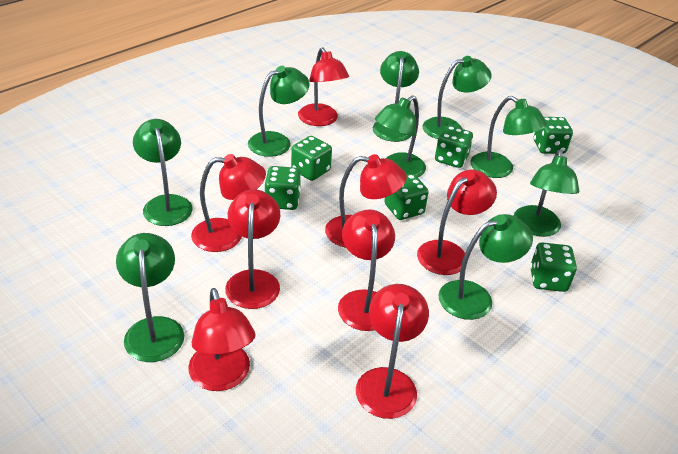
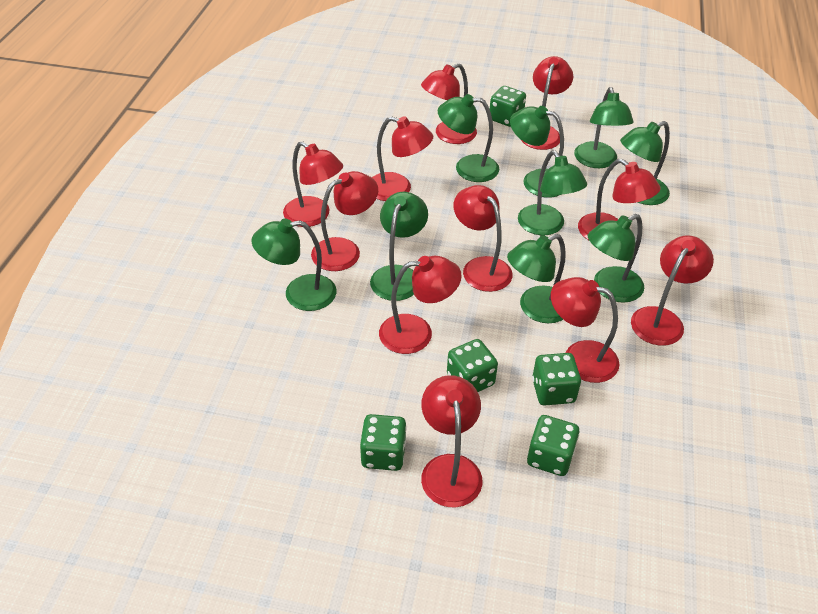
green dice: [265,166,301,210] [291,136,332,181] [385,174,429,220] [435,126,473,168] [530,242,577,292] [534,117,573,154] = 6 -> [360,414,407,471] [447,339,498,392] [490,86,526,127] [527,415,579,476] [532,353,581,406] = 5
red lamp: [188,288,255,391] [191,154,266,252] [225,189,280,309] [298,47,349,126] [325,154,407,248] [338,209,395,331] [356,284,429,419] [417,170,497,275] = 8 -> [283,141,343,227] [311,171,378,271] [372,116,433,201] [379,256,462,354] [421,63,477,144] [421,375,483,507] [453,185,513,292] [521,56,573,150] [551,277,620,383] [578,159,660,240] [631,235,714,346] = 11

